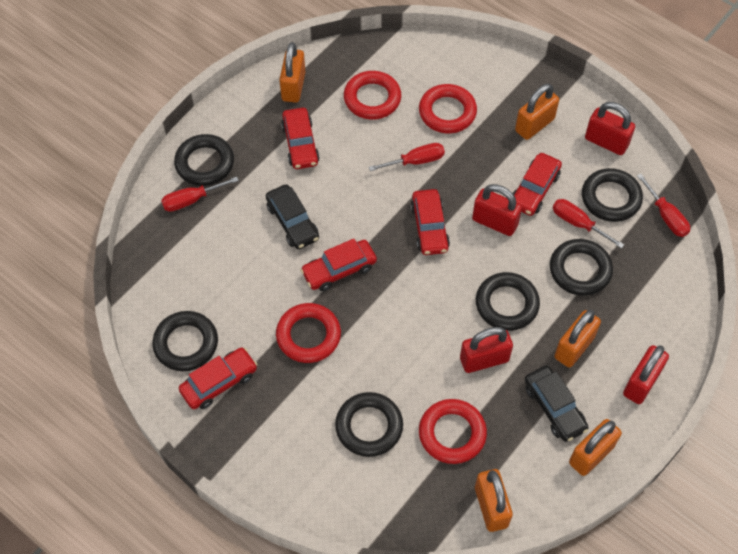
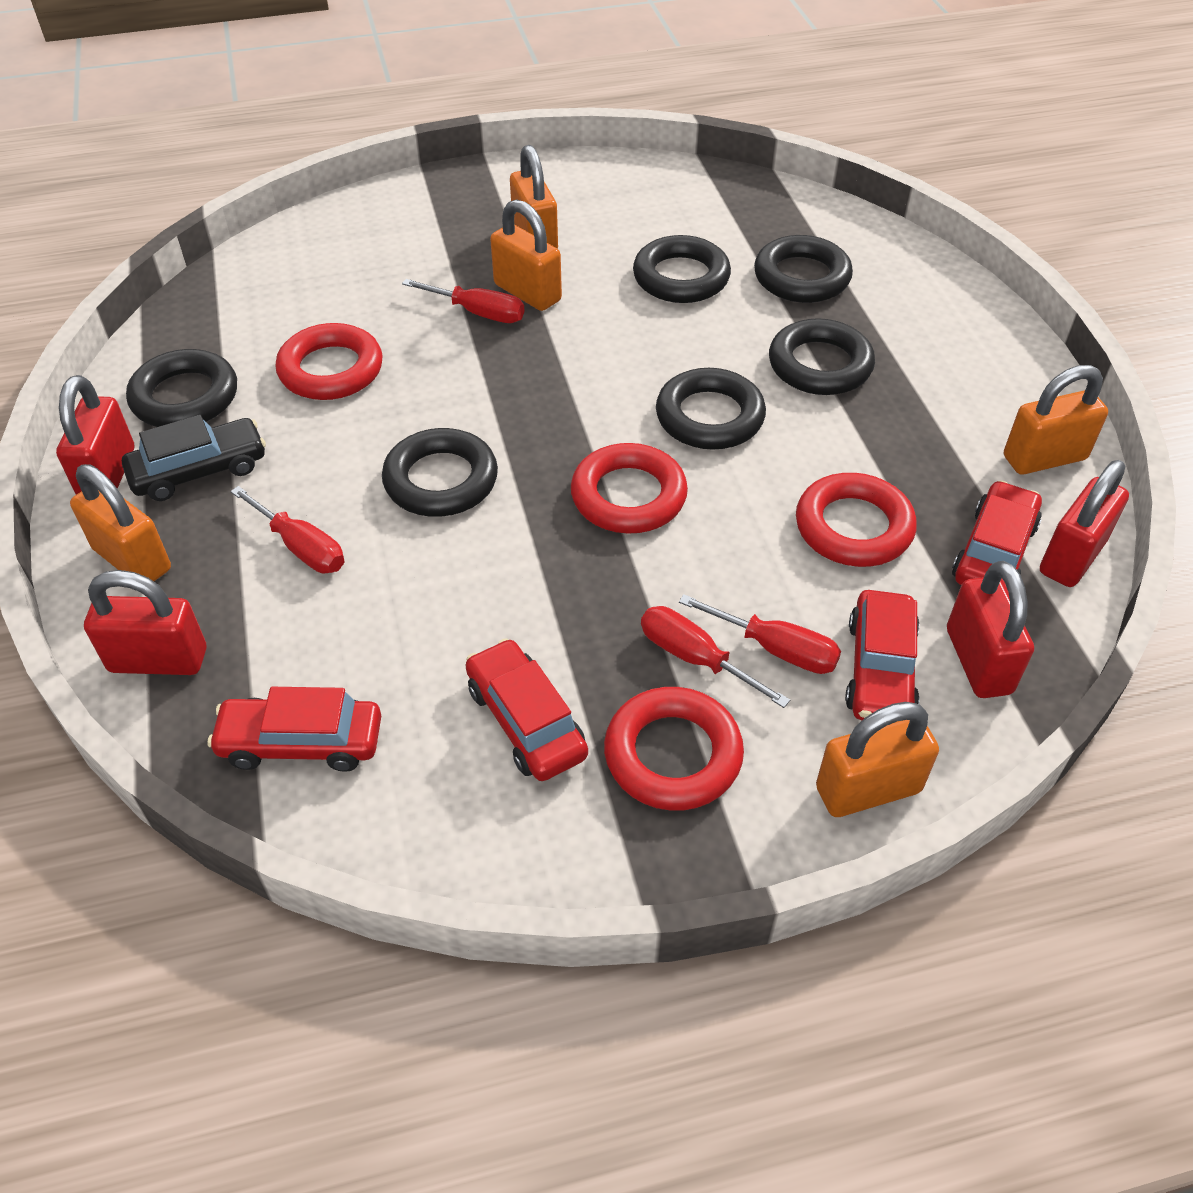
black car: [266,184,319,249] [525,366,589,442] = 2 -> [122,415,266,501] = 1
red car: [179,347,258,409] [281,108,320,169] [300,239,377,291] [410,189,450,255] [513,153,562,216] = 5 -> [208,687,381,772] [465,638,588,781] [845,590,920,720] [952,480,1042,588] = 4

